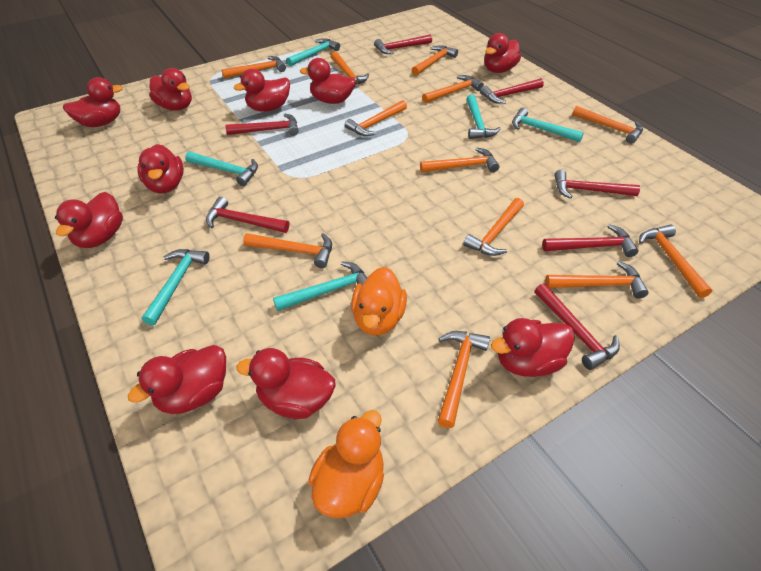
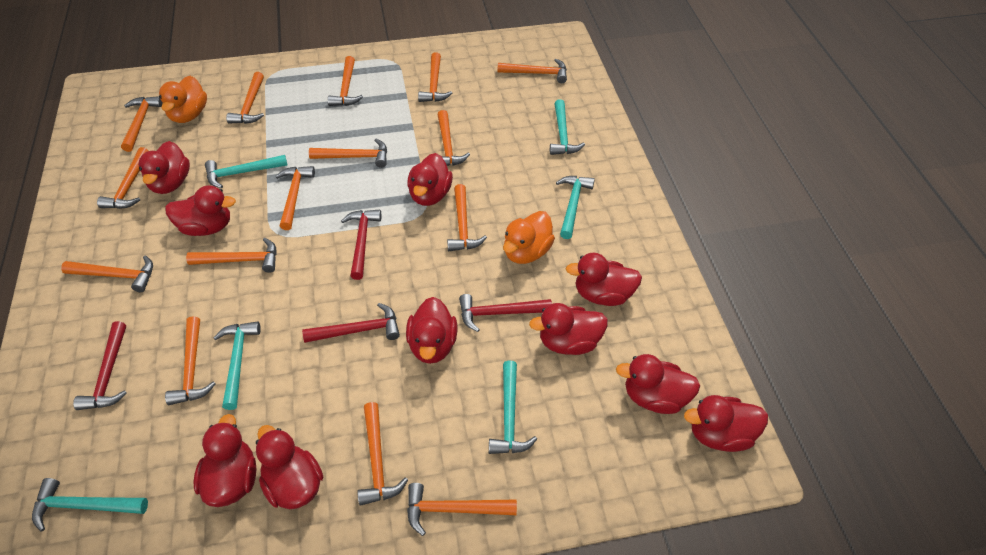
orange hammer: [222,56,286,79] [243,233,332,268] [331,52,369,85] [345,100,407,136] [412,45,458,75] [420,148,499,172] [422,75,484,103] [438,331,490,428] [463,198,524,256] [545,261,649,299] [572,106,643,143] [639,224,712,298] = 12 -> [61,256,153,292] [97,147,149,209] [121,96,163,152] [165,316,216,405] [186,238,277,273] [226,72,264,124] [275,166,315,230] [309,139,387,168] [328,56,363,106] [357,402,408,506] [407,483,517,536] [418,52,452,102] [437,110,470,166] [447,184,487,251] [497,59,567,83] = 15
red hammer: [206,197,289,233] [225,114,299,136] [374,34,432,54] [480,78,544,104] [534,283,620,370] [542,224,639,257] [555,170,640,199] = 7 -> [73,321,127,410] [302,303,400,343] [341,210,381,280] [459,294,552,332] = 4

